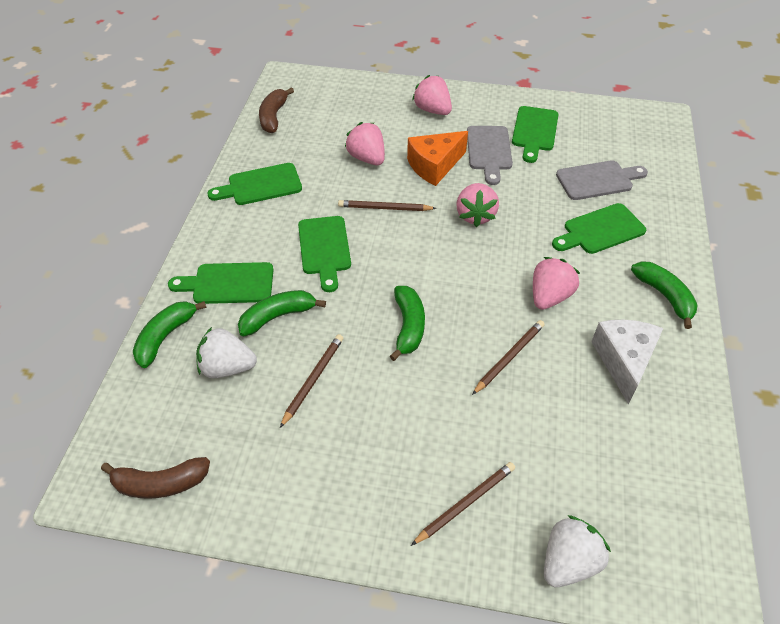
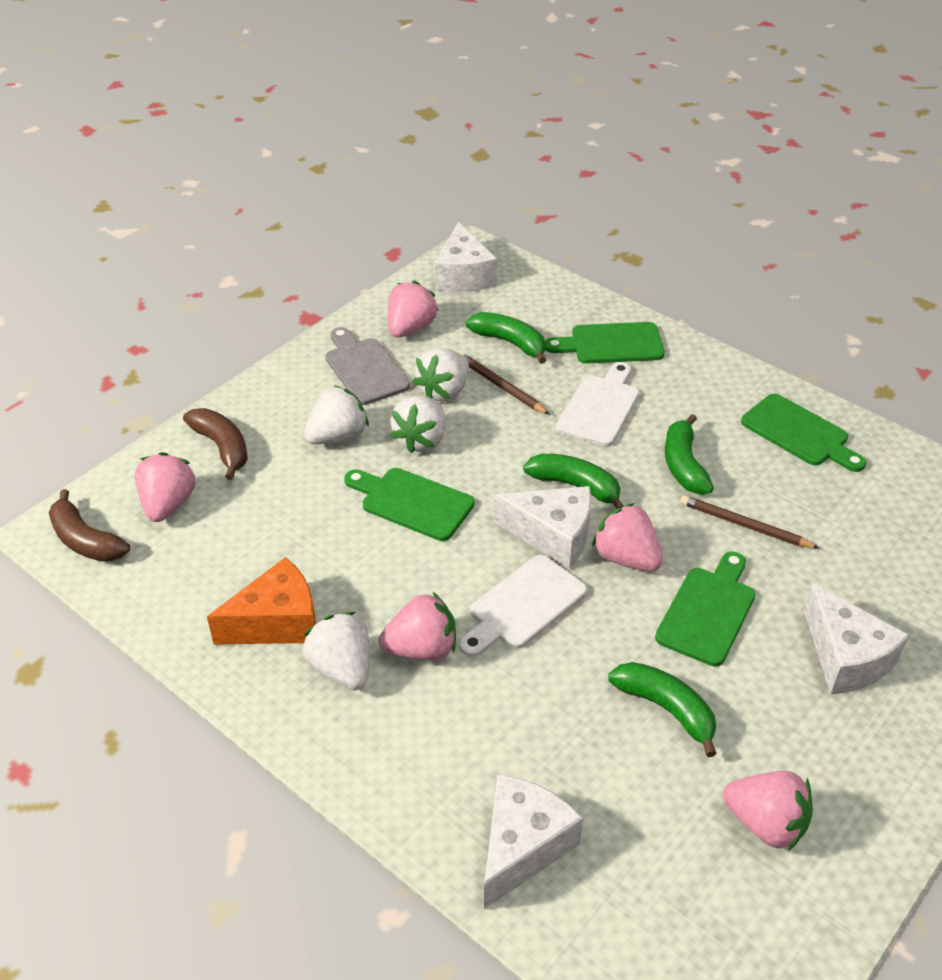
brown pencil: [280,334,343,428] [338,200,437,211] [411,462,515,546] [472,320,545,395] = 4 -> [459,352,550,415] [680,495,820,549] = 2
green cutting board: [168,262,273,304] [207,163,302,205] [298,216,351,292] [512,106,559,163] [552,203,646,254] = 5 -> [344,468,474,541] [545,322,665,363] [655,551,755,667] [741,394,866,472] = 4
grey cutting board: [467,126,513,185] [556,160,648,200] = 2 -> [325,327,410,405] = 1
pink strawberry: [345,122,385,165] [412,75,452,115] [456,183,499,227] [533,257,580,310] = 4 -> [135,452,196,522] [378,592,456,660] [388,281,438,338] [592,503,663,571] [723,771,813,851] = 5
white cheese: [591,320,663,404] = 1 -> [435,222,497,292] [484,774,583,909] [494,486,591,569] [804,583,909,694] = 4
white cutting board: none = 0 -> [459,555,587,657] [556,362,639,447] = 2
white strawberry: [196,327,257,378] [544,515,611,587] = 2 -> [303,612,370,690] [304,385,369,444] [390,396,446,453] [413,348,469,401] = 4

